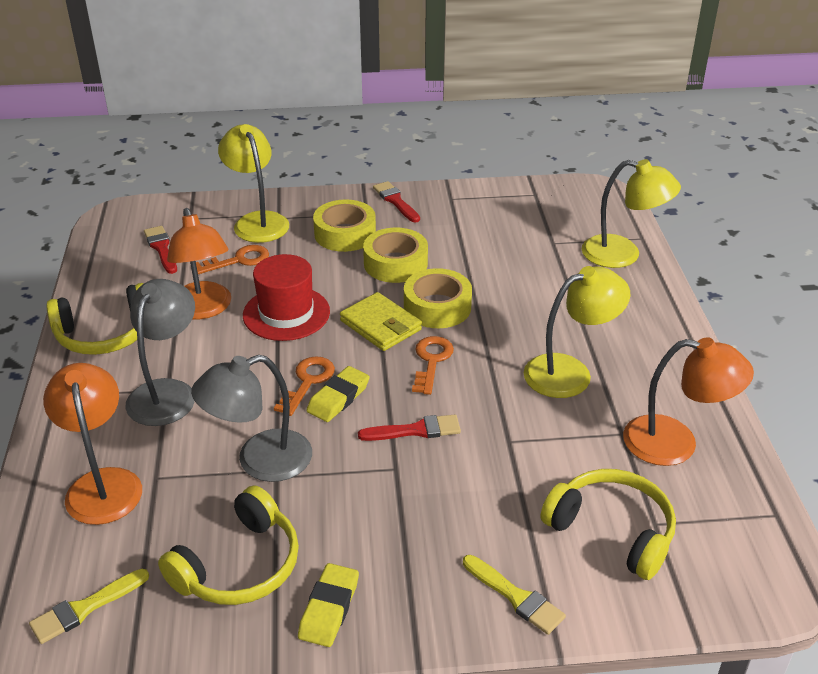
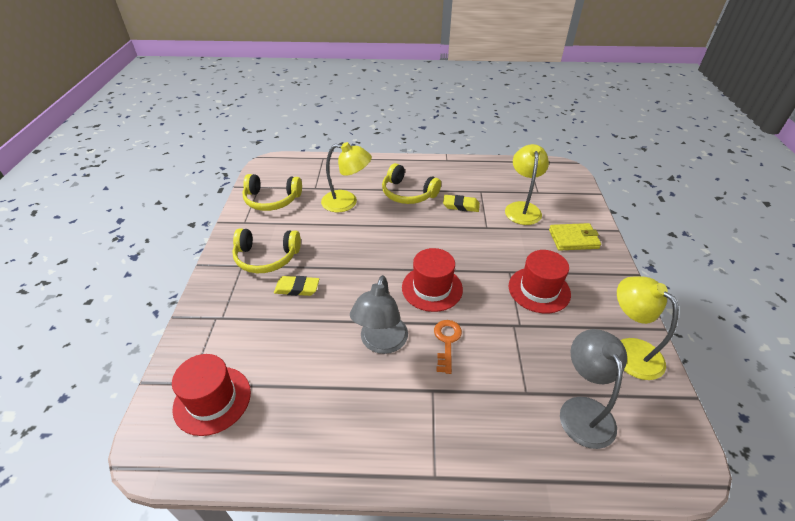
orange key: [196,245,269,274] [274,356,335,416] [412,336,454,395] = 3 -> [434,320,462,374] = 1
orange lamp: [43,363,142,525] [167,208,231,319] [623,337,754,466] = 3 -> none = 0
red brush: [144,226,177,274] [358,414,461,441] [373,181,420,223] = 3 -> none = 0
red hat: [243,254,330,341] = 1 -> [172,354,251,436] [402,248,463,312] [509,250,571,314] = 3
yellow brush: [29,569,149,644] [463,555,566,635] = 2 -> none = 0
yellow tape: [313,200,376,252] [363,228,428,283] [404,268,472,328] = 3 -> none = 0

